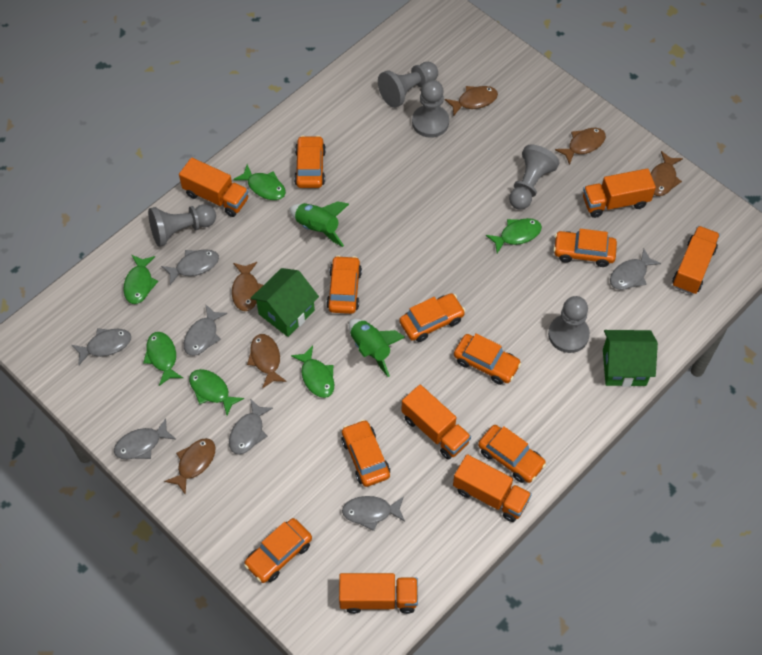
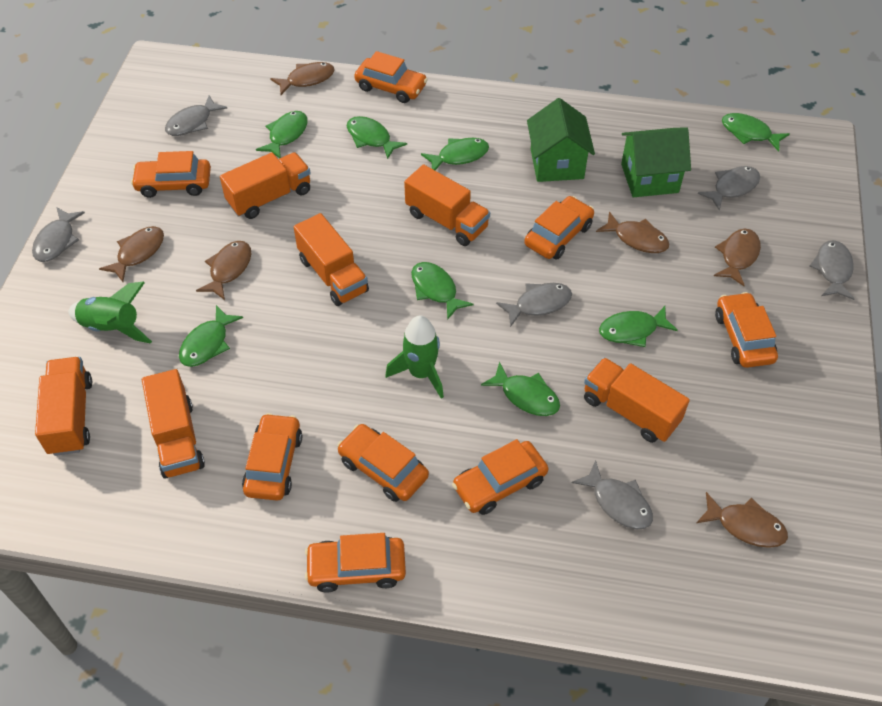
green fish: [123,255,158,304] [143,332,183,386] [189,369,244,415] [233,164,286,200] [291,346,334,398] [486,218,542,253] = 6 -> [179,305,243,367] [256,111,308,158] [347,116,407,159] [411,262,473,320] [421,138,489,170] [481,362,560,416] [599,306,678,347] [722,113,790,152] = 8
grey fish: [72,328,131,365] [114,418,175,459] [161,249,219,285] [184,304,227,356] [229,399,273,455] [342,496,405,531] [610,249,661,290] = 7 -> [32,207,85,262] [165,95,227,136] [496,283,572,327] [572,460,653,529] [698,166,760,210] [810,240,855,300] = 6
grey pawn: [148,204,216,247] [378,62,438,108] [412,80,449,138] [509,145,559,210] [548,296,590,353] = 5 -> none = 0

